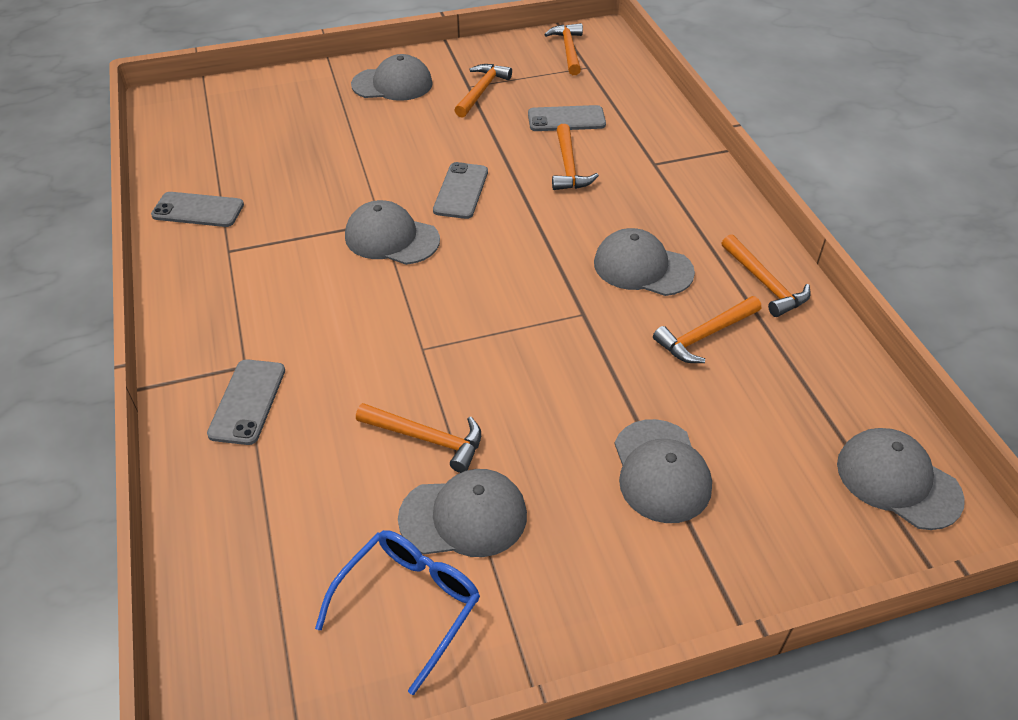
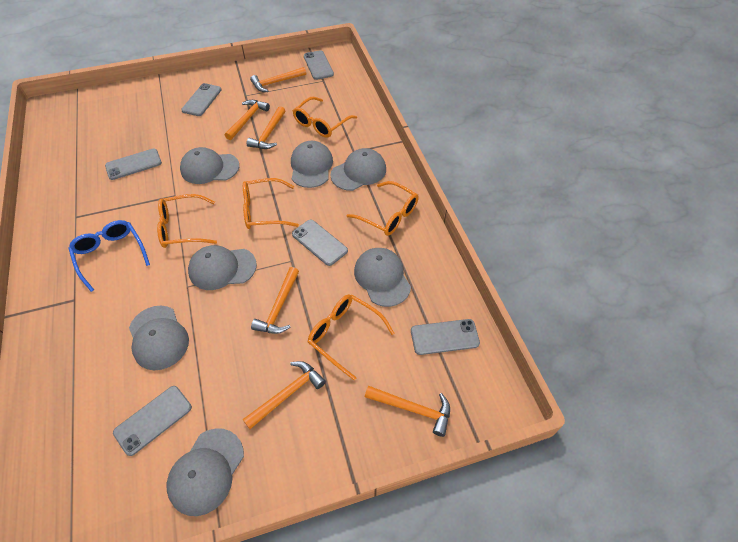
grey cap: [345,200,440,265] [351,54,433,101] [398,469,527,557] [594,228,695,296] [614,419,712,523] [837,428,965,530] = 6 -> [129,306,189,370] [167,428,244,516] [180,147,239,184] [188,245,257,290] [291,141,333,188] [330,148,386,191] [354,248,411,307] = 7
grey phone: [151,192,244,227] [207,359,285,445] [433,162,488,219] [528,105,606,131] = 4 -> [105,149,162,180] [113,386,192,456] [181,83,221,116] [292,220,348,266] [304,50,334,80] [411,319,480,355] = 6
orange glasses: none = 0 -> [157,194,217,248] [243,178,299,229] [293,97,357,138] [308,294,394,380] [347,181,419,236] = 5

